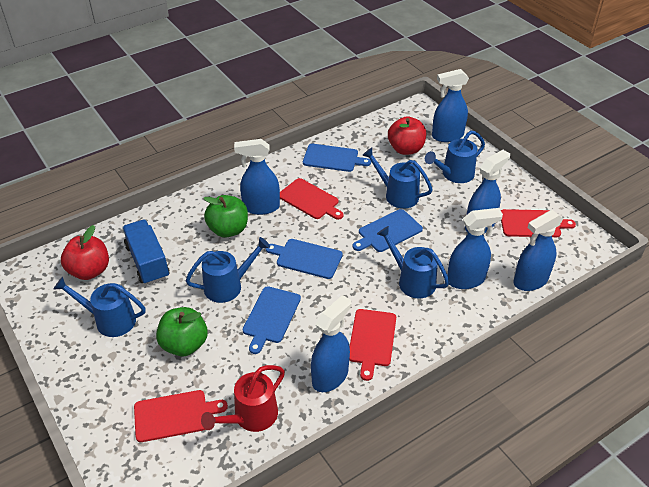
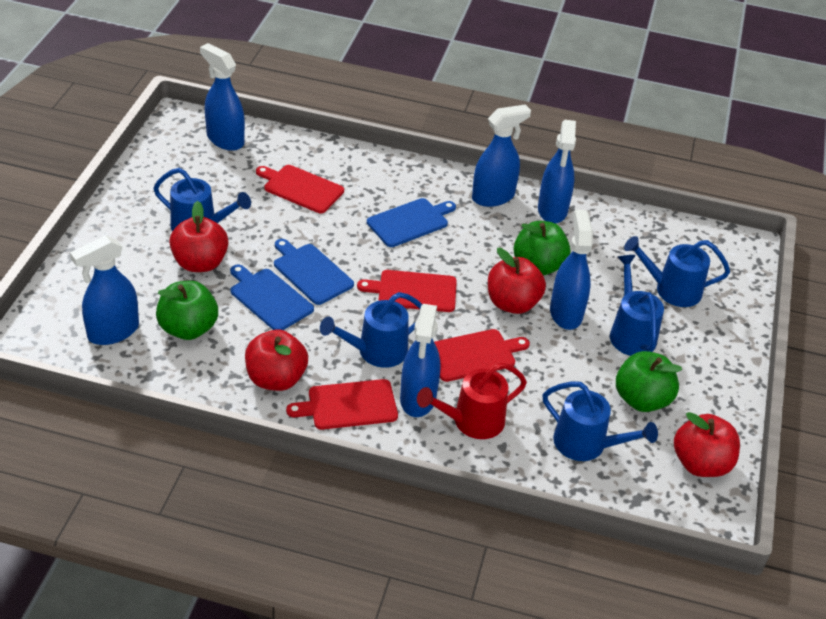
blue cutting board: [243,286,301,354] [266,239,343,279] [303,144,371,172] [353,209,423,252] = 4 -> [230,264,314,330] [274,239,354,305] [367,198,456,247] = 3
blue truck: [122,220,170,285] = 1 -> none = 0
green apple: [156,307,208,356] [203,195,248,238] = 2 -> [156,281,218,340] [513,221,571,276] [616,351,682,412] = 3
red apple: [61,225,109,280] [388,116,426,155] = 2 -> [169,201,228,272] [245,329,308,391] [488,248,546,314] [674,412,740,477] = 4

